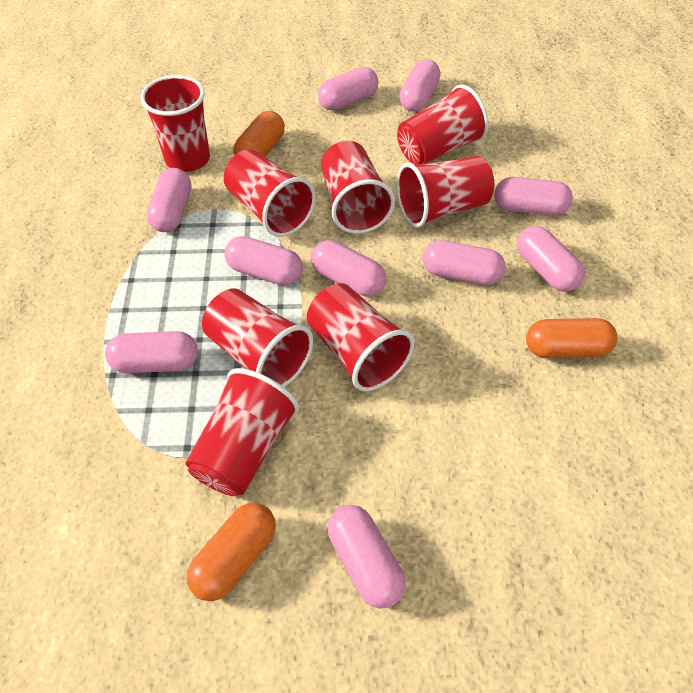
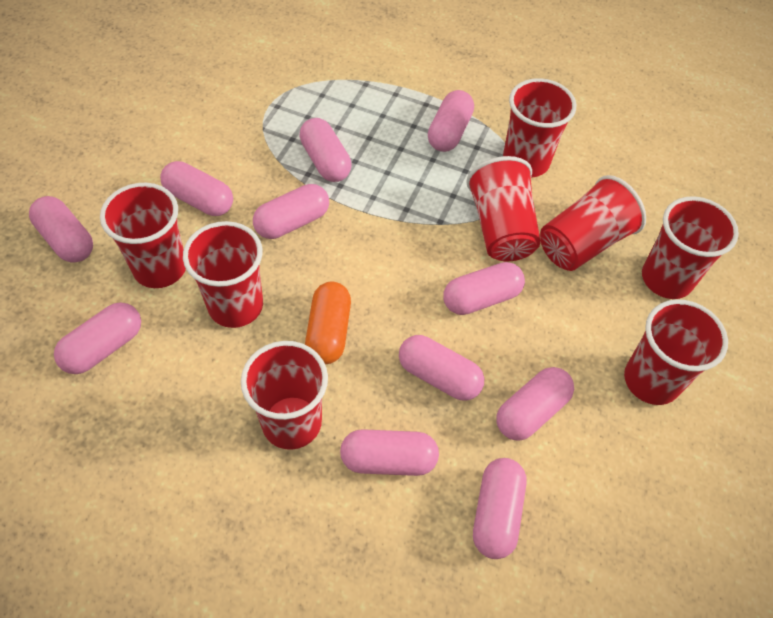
orange capsule: [187,503,276,601] [234,111,285,157] [526,318,618,358] = 3 -> [305,282,351,364] = 1
pink capsule: [105,331,198,373] [146,168,191,232] [225,236,303,285] [311,240,386,296] [318,67,378,111] [328,505,406,609] [399,59,441,112] [423,240,506,285] [494,177,573,216] [517,226,585,292] = 10 -> [29,196,93,263] [54,302,141,374] [160,161,233,216] [253,184,329,239] [299,118,352,182] [340,429,439,476] [399,335,484,401] [428,90,474,152] [443,262,525,315] [473,458,527,559] [496,367,574,441] = 11

